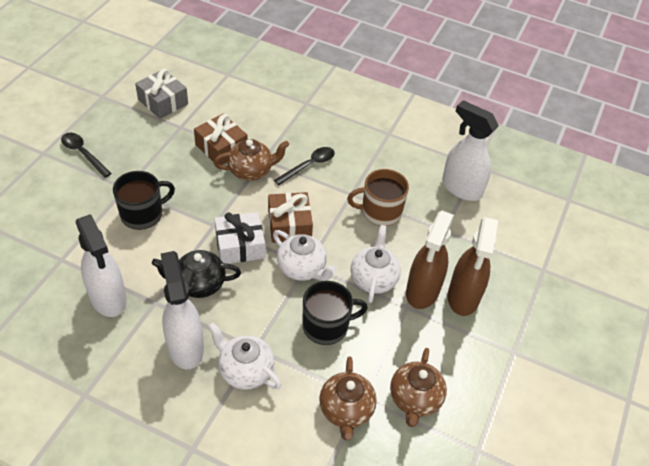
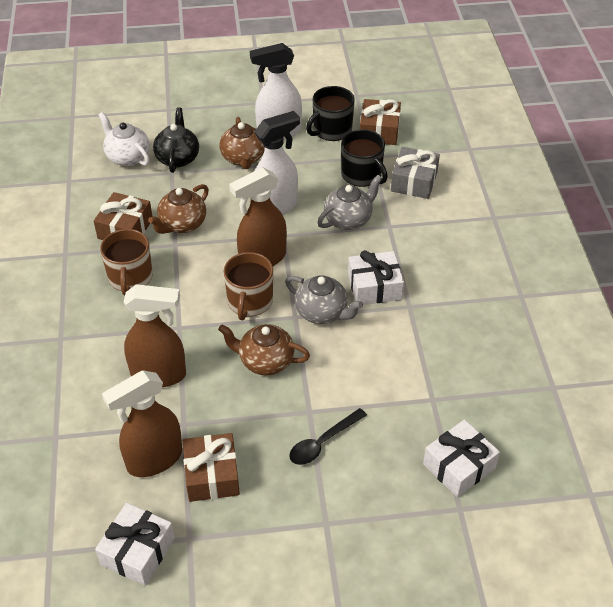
black spoon: [61,133,112,178] [274,147,335,185] = 2 -> [289,408,367,465] = 1
brown gift: [194,113,248,165] [268,192,313,243] = 2 -> [94,192,153,240] [183,433,240,502] [360,99,401,145] = 3
brown mug: [347,169,409,226] = 1 -> [100,229,153,295] [223,252,273,320] = 2
brown spray bottle: [406,211,454,309] [448,217,498,316] = 2 -> [102,370,182,477] [123,284,186,387] [229,167,287,266] = 3
grey teapot: none = 0 -> [285,275,363,324] [317,175,382,230] = 2
white gift: [215,212,265,264] = 1 -> [95,503,175,585] [348,250,404,305] [423,420,500,497] = 3
white spray bottle: [76,214,127,317] [161,251,204,370] [442,100,499,201] = 3 -> [250,43,302,140] [254,111,300,215] = 2
white teapot: [208,322,281,390] [273,230,337,281] [351,225,401,303] = 3 -> [99,112,150,166] = 1

